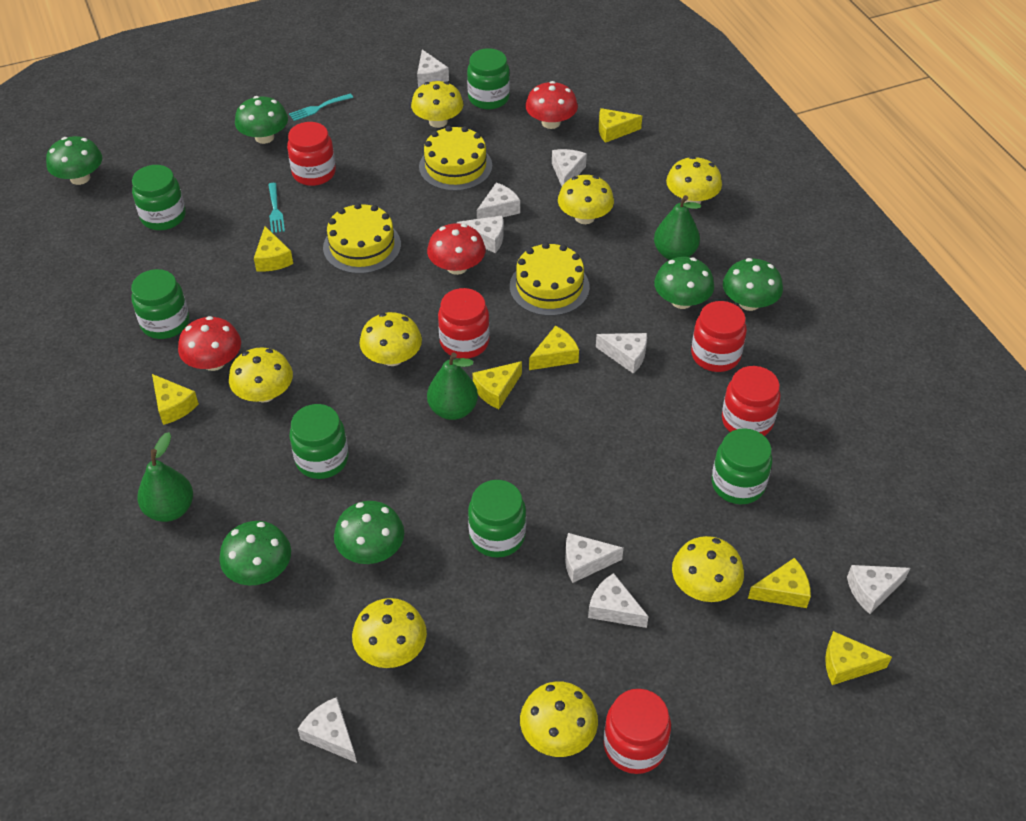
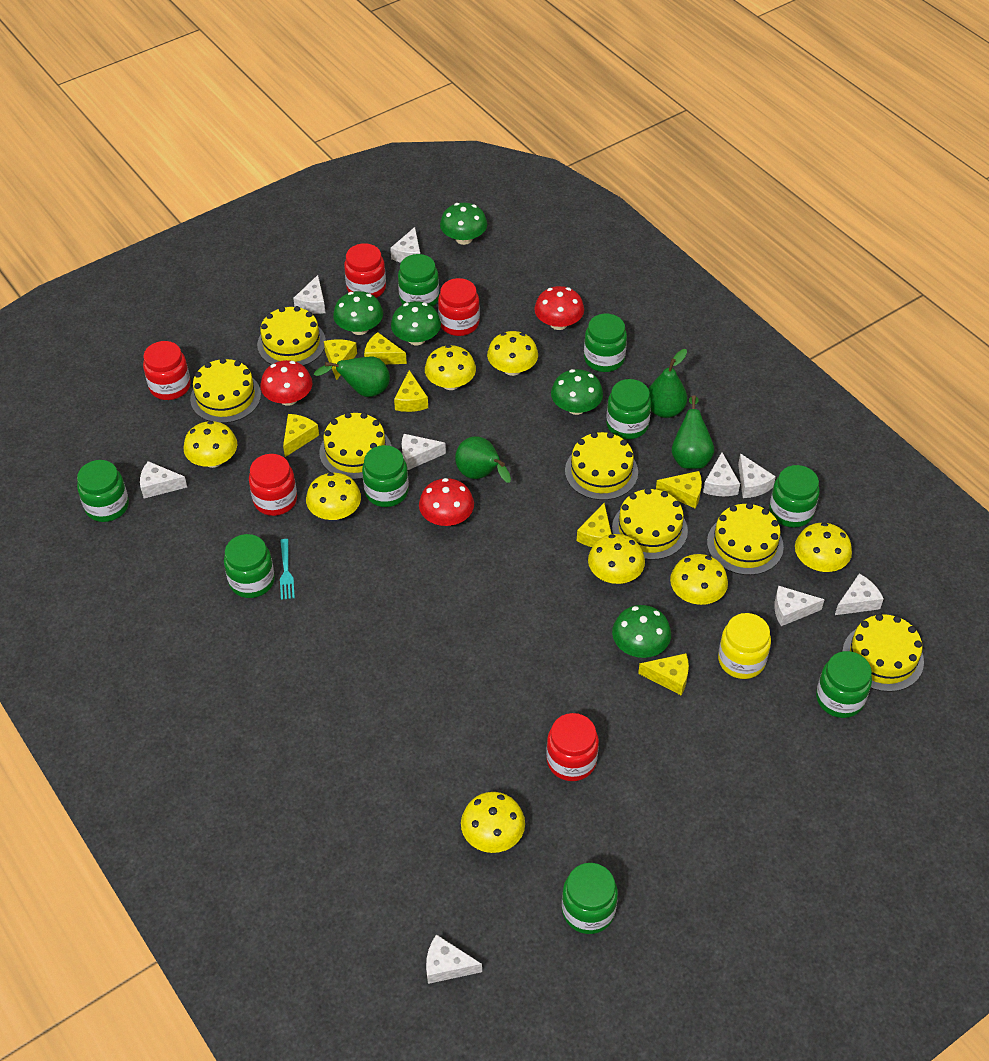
green jar: [131,269,189,339] [132,165,186,230] [289,404,348,479] [467,48,510,110] [468,480,526,558] [712,428,772,504] = 6 -> [77,460,129,522] [224,534,275,598] [362,445,409,507] [398,254,439,307] [562,863,618,934] [584,314,627,372] [606,379,651,439] [770,465,820,528] [816,651,872,718] = 9
green mushroom: [46,136,102,185] [219,521,291,585] [235,96,288,144] [334,501,404,564] [654,257,714,309] [723,258,783,311] = 6 -> [333,291,383,335] [391,301,441,345] [440,203,487,245] [551,369,603,415] [612,605,671,658] = 5
green pear: [137,432,193,522] [427,352,478,420] [654,195,701,260] = 3 -> [314,357,390,397] [455,436,511,483] [649,349,687,418] [672,395,714,469] = 4
turquoise fork: [268,183,285,233] [289,93,353,121] = 2 -> [280,539,295,600] = 1
yellow cake: [323,203,401,274] [419,126,492,191] [510,242,590,316] = 3 -> [190,358,261,423] [257,306,326,366] [319,412,392,480] [565,432,638,500] [612,488,688,560] [707,503,784,575] [842,614,924,692] = 7
yellow jar: none = 0 -> [718,613,771,679] = 1

